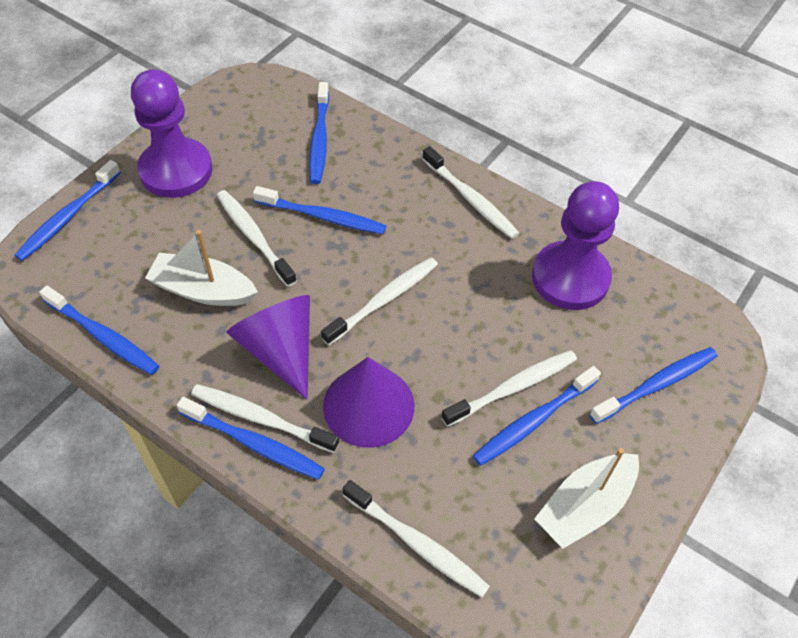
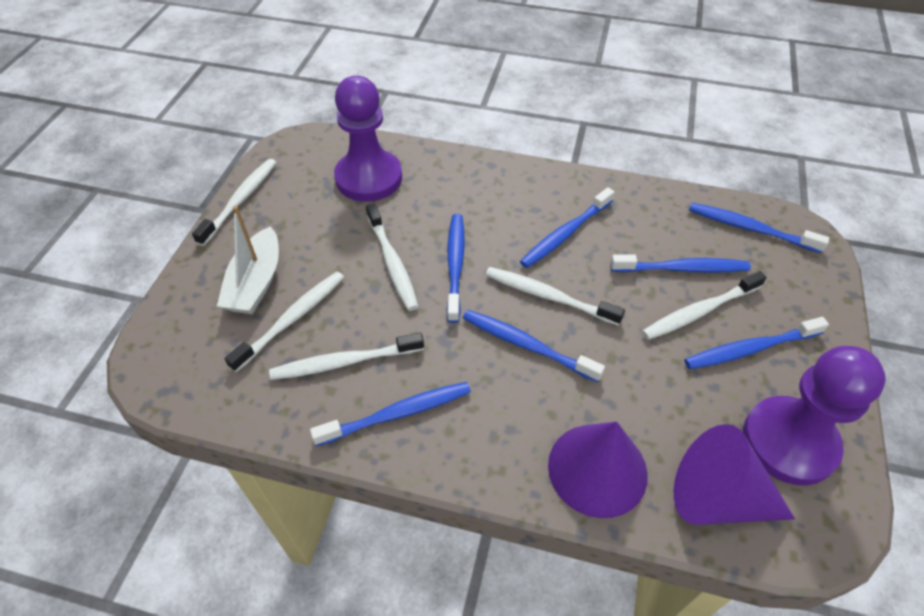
white boat: [145,230,258,306] [534,448,639,549] = 2 -> [217,205,279,314] = 1

